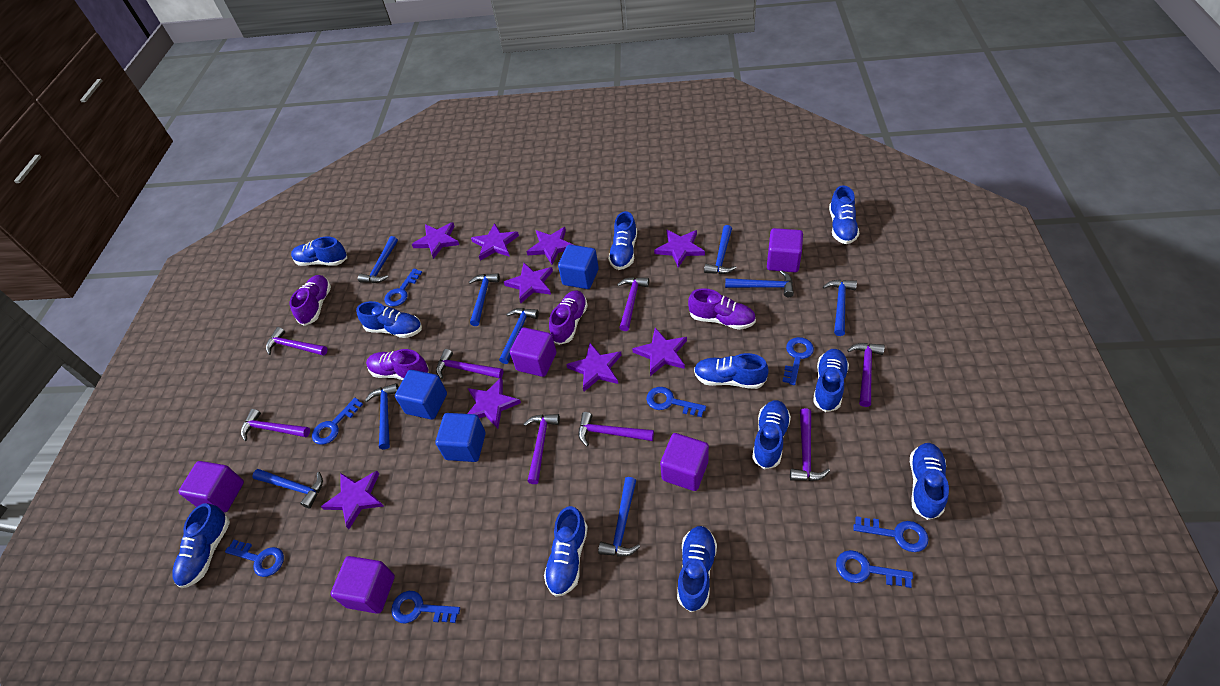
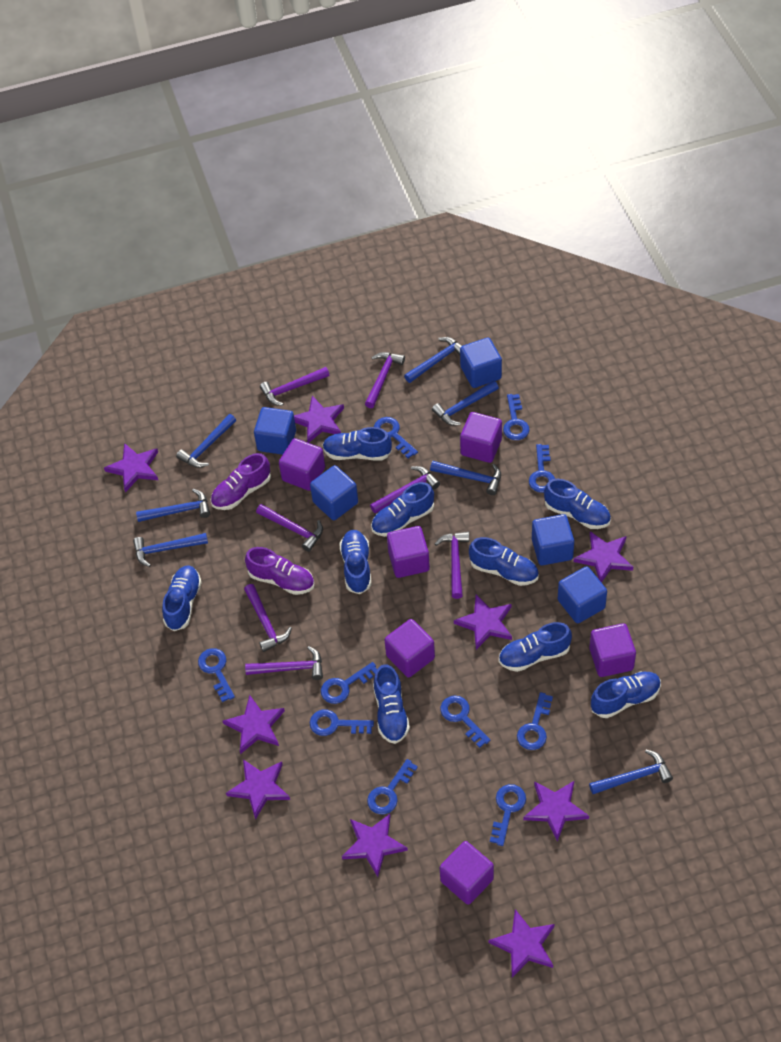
blue cube: [395,370,447,420] [436,413,486,462] [558,245,599,289] = 3 -> [254,407,296,455] [310,465,358,520] [460,337,502,388] [532,514,574,565] [558,566,607,623] = 5
blue hammer: [252,469,323,509] [358,236,398,283] [365,383,399,450] [469,273,500,326] [499,308,539,364] [598,477,640,556] [704,225,737,274] [725,270,794,297] [823,280,857,336] = 9 -> [133,533,208,567] [136,489,210,522] [176,414,236,468] [404,337,462,383] [430,461,501,495] [432,380,499,426] [589,750,673,794] = 7
blue key: [225,540,284,577] [312,398,363,445] [384,268,422,307] [391,591,460,624] [646,387,706,417] [782,337,814,385] [836,550,913,588] [853,516,929,552] = 8 -> [198,648,235,702] [310,709,374,736] [321,662,377,704] [367,759,418,814] [374,417,418,458] [440,696,491,748] [490,784,526,846] [503,394,530,440] [517,692,553,750] [529,444,555,493] = 10
blue shoe: [172,503,230,588] [291,236,347,266] [356,301,422,338] [544,506,588,597] [608,211,637,270] [677,526,717,612] [694,353,769,389] [752,400,791,469] [813,349,849,412] [829,185,859,244] [910,443,949,520] = 11 -> [162,565,202,631] [322,427,392,461] [339,530,372,594] [371,482,434,537] [373,664,410,744] [469,537,539,586] [499,622,572,672] [544,479,611,529] [591,672,661,718] = 9
purple cube: [178,461,244,513] [331,556,395,614] [510,327,556,377] [660,433,709,491] [767,228,803,272] = 5 -> [279,438,325,491] [385,619,435,677] [387,526,430,578] [440,841,494,905] [460,412,502,463] [589,623,636,677] = 6
purple hammer: [241,409,310,441] [266,327,328,356] [436,349,503,379] [524,414,560,484] [578,412,654,446] [617,277,649,331] [790,408,830,481] [847,343,885,407] = 8 -> [244,584,292,652] [245,646,323,680] [256,504,323,552] [260,367,330,406] [365,352,405,408] [370,466,440,514] [435,532,469,599] = 7
purple shoe: [290,275,331,326] [366,349,429,380] [549,291,588,345] [688,288,756,330] = 4 -> [211,453,271,510] [245,547,314,595] = 2

